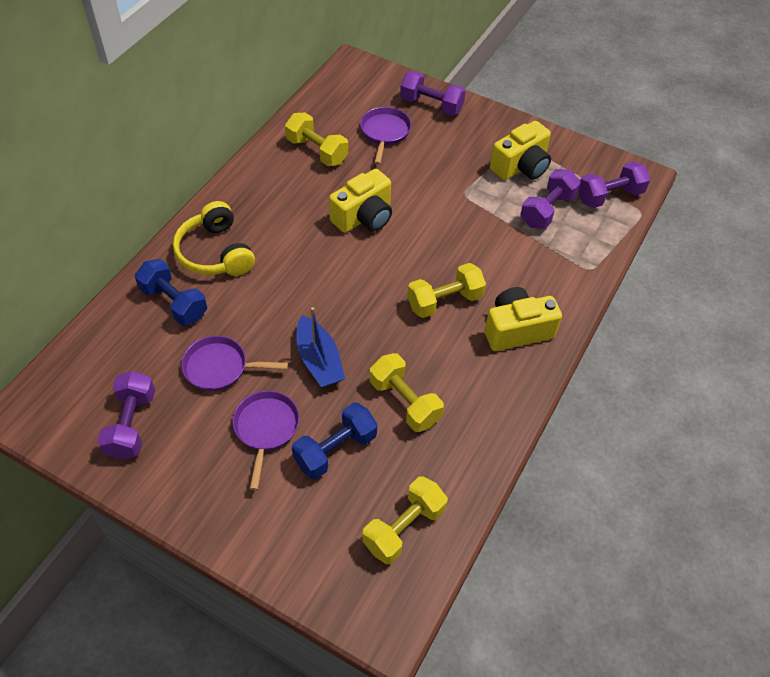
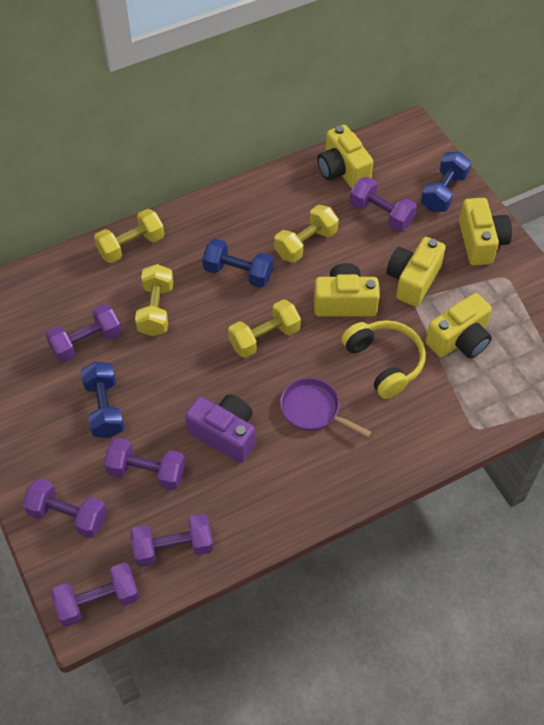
blue boat: [296,307,345,387] = 1 -> none = 0
blue dumbbell: [135,259,207,326] [292,402,377,479] = 2 -> [81,362,124,438] [202,238,273,288] [421,152,471,212] = 3
purple camera: none = 0 -> [185,394,255,463] = 1
purple dumbbell: [97,371,155,460] [400,71,466,116] [520,169,581,229] [578,161,651,208] = 4 -> [22,478,107,538] [45,304,122,363] [51,563,139,627] [104,437,185,490] [130,514,213,567] [350,177,417,231] = 6
purple pan: [181,336,288,391] [232,391,300,490] [360,107,411,165] = 3 -> [280,378,372,437] = 1
yellow camera: [329,169,392,233] [485,287,562,351] [490,121,551,180] = 3 -> [314,263,380,317] [317,125,373,188] [386,237,446,307] [426,293,492,358] [459,198,512,265] = 5

